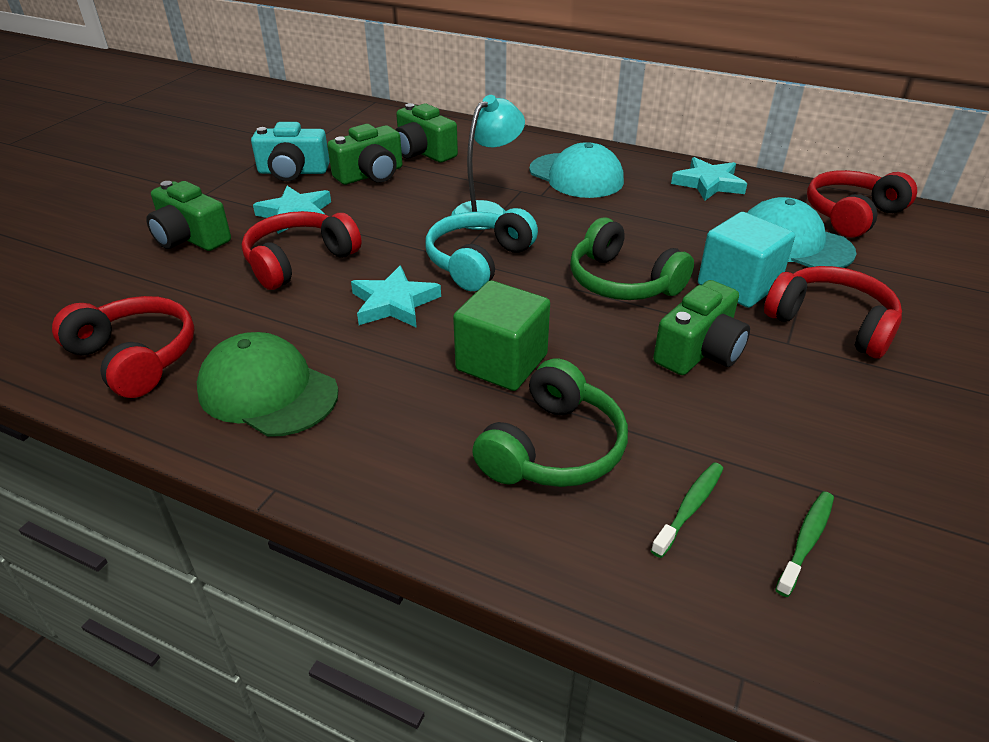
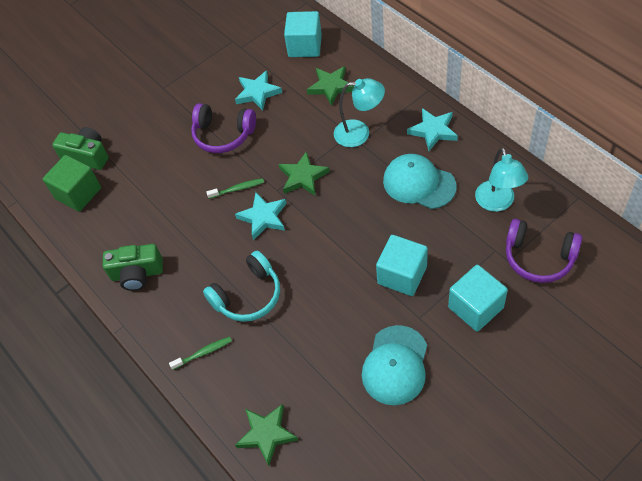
green camera: [146,181,231,251] [327,124,403,185] [395,103,458,163] [653,280,750,375] = 4 -> [52,127,109,170] [103,244,163,291] = 2
green cap: [197,332,338,437] = 1 -> none = 0
green headphones: [472,359,628,487] [570,218,694,300] = 2 -> none = 0
green star: none = 0 -> [235,404,298,466] [279,151,330,195] [307,66,354,106] = 3
purple headphones: none = 0 -> [191,103,256,153] [506,219,582,283] = 2
red headphones: [52,296,195,398] [242,211,361,290] [764,266,902,358] [807,170,917,238] = 4 -> none = 0
turquoise camera: [251,122,330,181] = 1 -> none = 0
turquoise cube: [698,212,795,308] = 1 -> [284,11,322,57] [376,235,428,296] [448,265,508,332] = 3
turquoise lamp: [452,95,525,230] = 1 -> [334,78,385,147] [475,147,528,212] = 2

